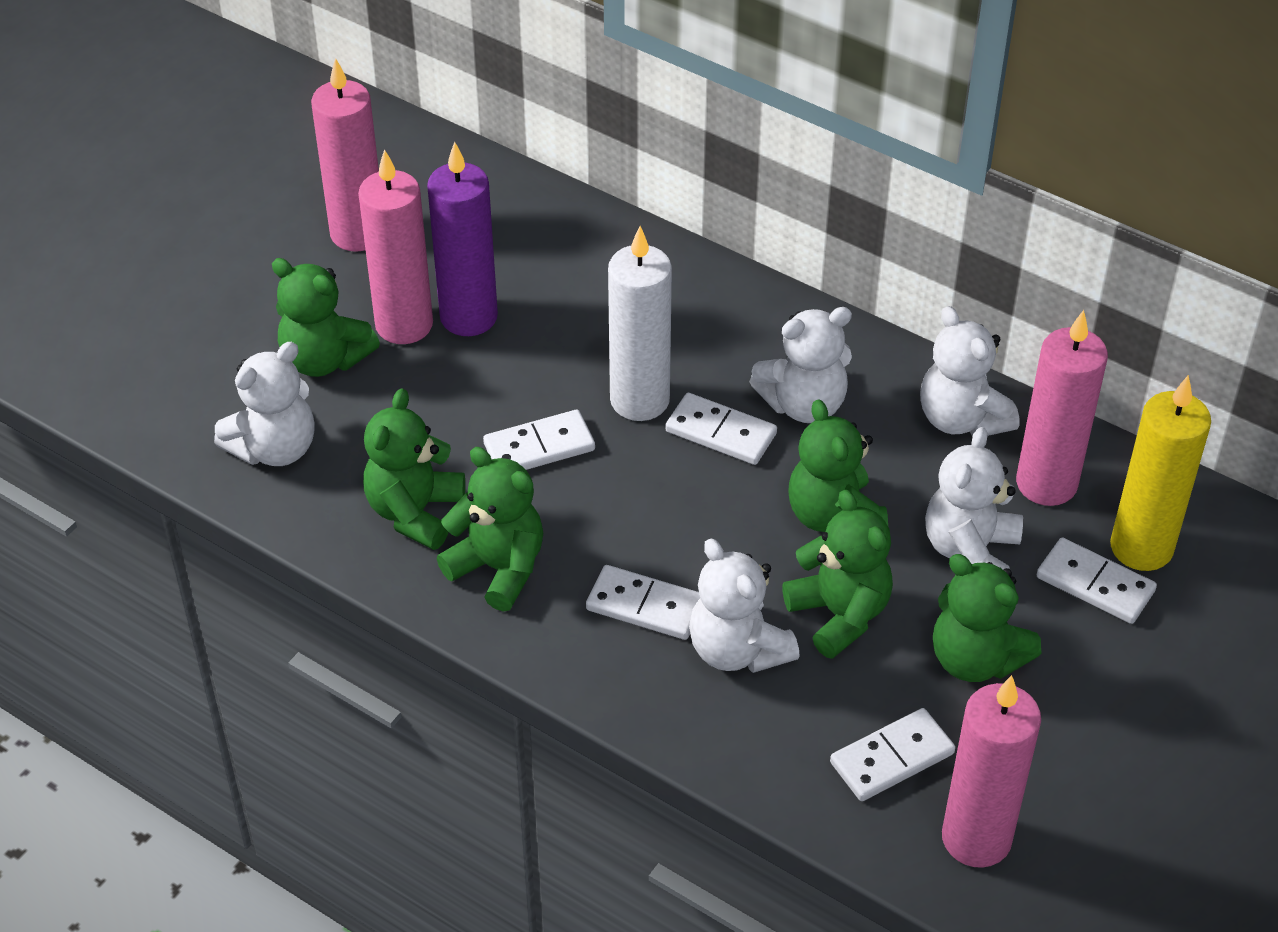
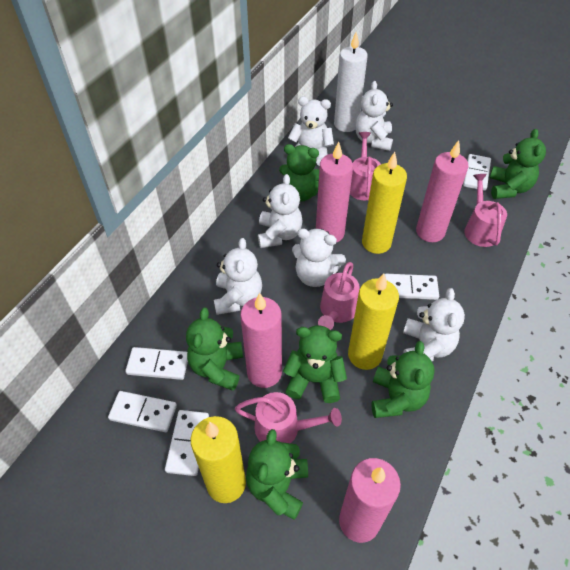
pink watering can: none = 0 -> [235,392,342,443] [318,262,360,330] [350,132,381,200] [464,174,507,247] = 4
purple candle: [427,142,498,336] = 1 -> none = 0
white teddy bear: [214,342,315,466] [689,538,799,673] [749,307,852,423] [920,306,1020,437] [925,427,1023,569] = 5 -> [214,238,262,315] [258,174,303,248] [288,97,334,166] [292,228,346,287] [355,81,393,151] [403,288,465,361] = 6
yellow candle: [1110,375,1211,571] = 1 -> [191,416,246,503] [348,273,399,370] [362,152,407,254] = 3

